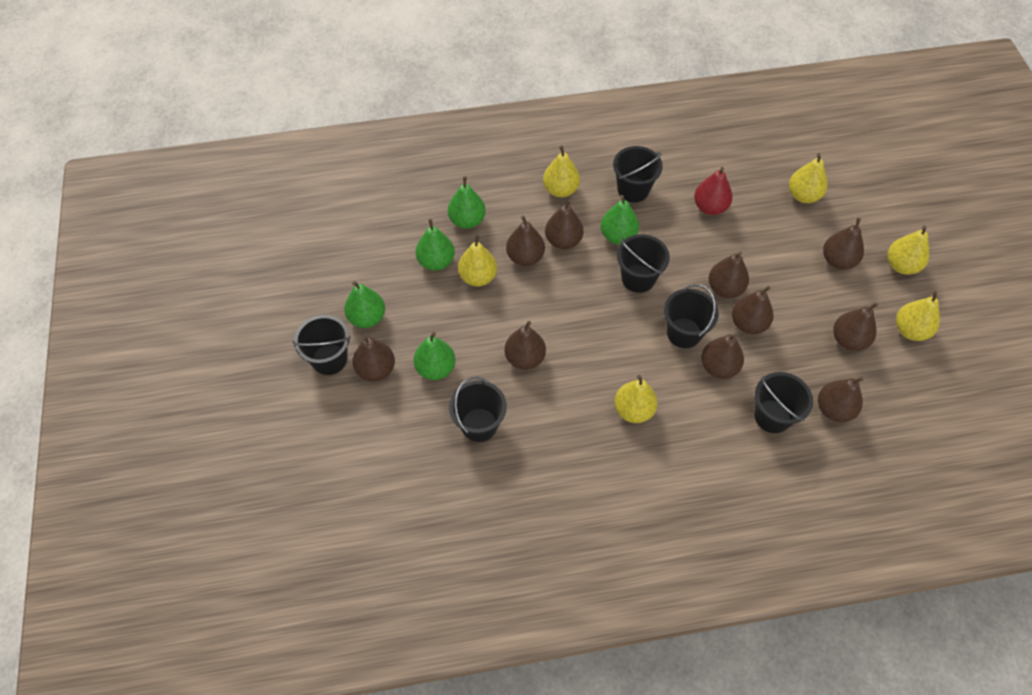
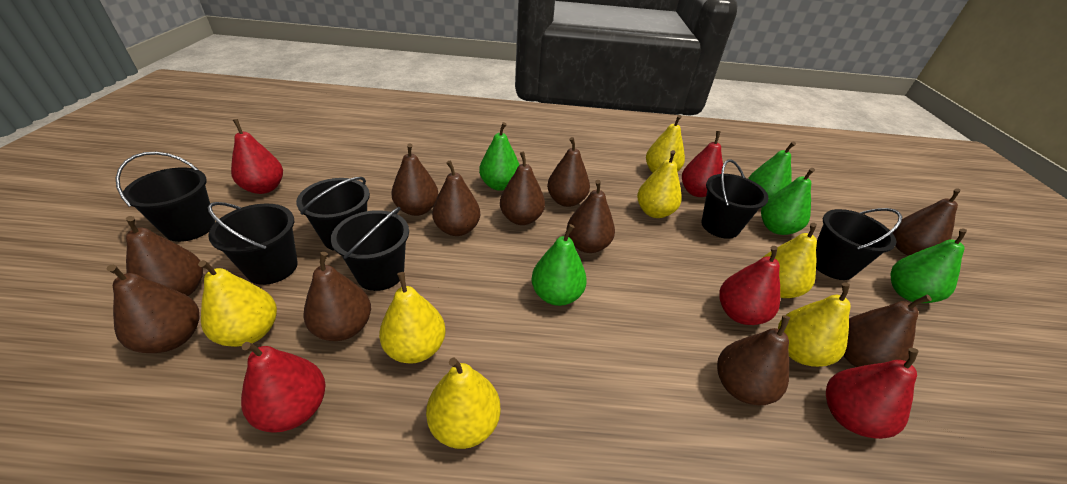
brown pear: [353,336,395,382] [504,321,546,370] [506,216,545,266] [545,200,583,249] [701,334,744,379] [709,252,749,298] [732,286,774,334] [818,377,864,422] [823,218,864,270] [833,303,878,351] = 10 -> [107,265,200,353] [126,216,203,296] [303,252,371,341] [391,143,438,216] [432,160,480,236] [500,152,545,225] [547,137,590,207] [566,180,615,253] [717,315,790,405] [843,295,932,367] [893,188,961,256] = 11
red pear: [694,167,733,215] = 1 -> [231,119,283,194] [241,342,325,433] [682,131,723,197] [720,246,780,325] [826,348,918,439] = 5
yellow pear: [458,235,497,286] [543,145,580,197] [614,375,658,423] [789,153,828,203] [887,225,929,274] [896,291,940,341] = 6 -> [198,260,277,347] [379,272,446,364] [426,358,501,449] [637,150,682,218] [646,115,685,173] [762,223,817,298] [778,283,851,367] = 7

